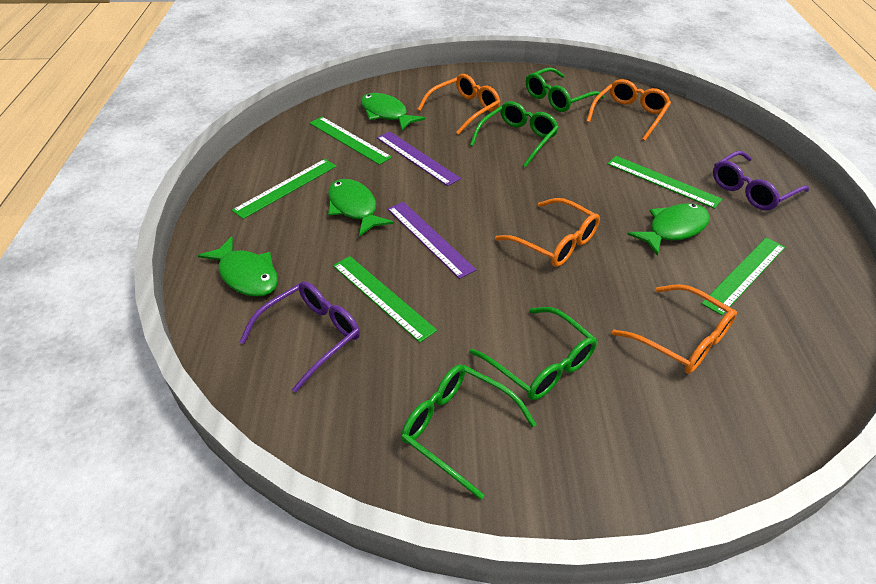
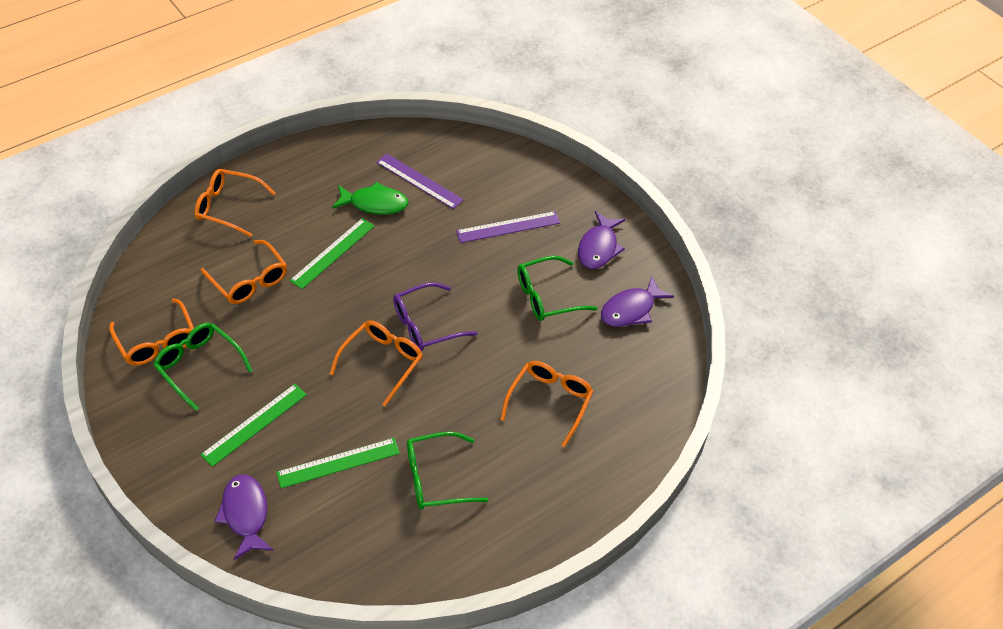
green fish: [197,236,278,297] [328,179,394,237] [361,93,425,131] [627,203,710,256] = 4 -> [332,182,409,215] = 1
green glasses: [401,364,537,500] [469,307,597,400] [470,101,559,168] [526,67,605,112] = 4 -> [153,323,253,411] [407,431,488,509] [517,256,597,321] = 3
green ruler: [232,159,336,219] [309,117,392,165] [333,256,437,343] [607,156,722,209] [701,238,785,315] = 5 -> [200,384,307,467] [276,438,400,488] [290,218,374,289] = 3
orange glasses: [417,74,500,135] [495,198,600,267] [586,79,671,141] [612,284,737,374] = 4 -> [109,298,194,366] [194,169,275,237] [201,240,287,304] [330,320,423,406] [500,361,593,448] = 5
purple fish: none = 0 -> [214,475,274,560] [578,211,625,269] [601,276,674,327] = 3
purple glasses: [239,281,360,393] [713,151,809,210] = 2 -> [393,282,477,351] = 1

